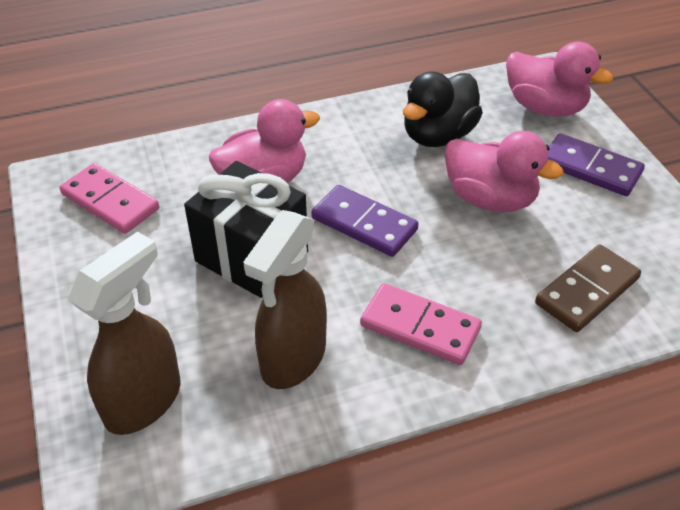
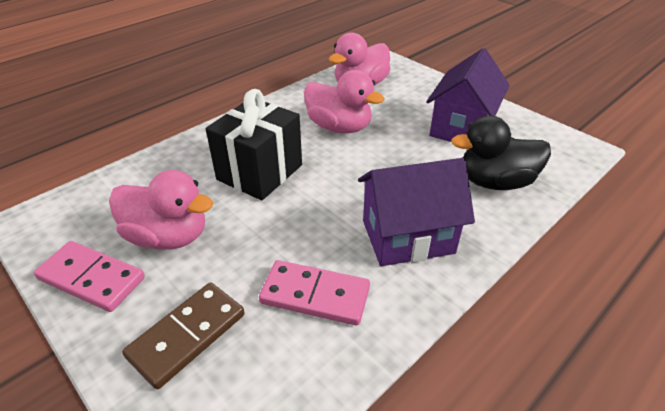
brown spray bottle: [68,232,181,435] [243,210,327,389] = 2 -> none = 0
purple domino: [311,185,419,257] [548,133,645,196] = 2 -> none = 0
purple house: none = 0 -> [358,158,475,266] [426,48,510,142] = 2

